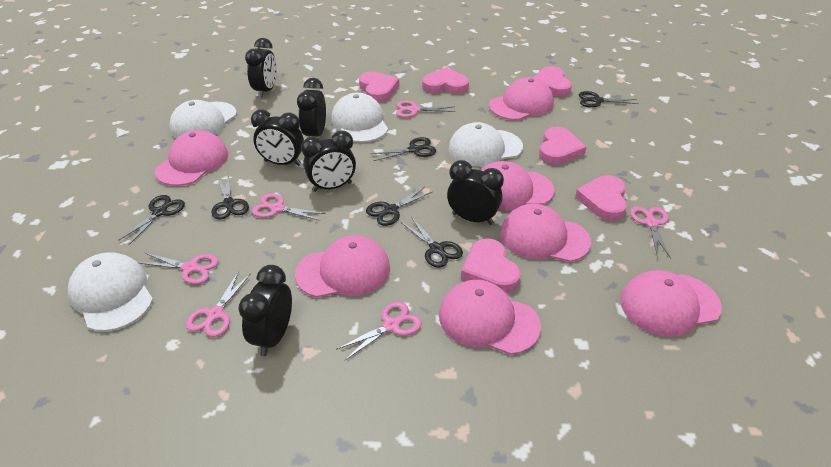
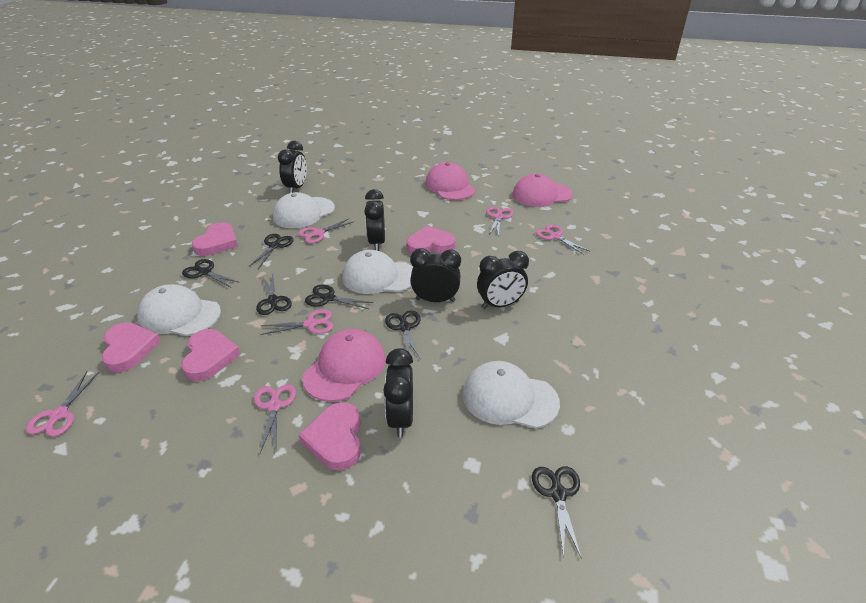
black clock: [238,265,292,356] [245,38,277,98] [251,109,304,166] [297,78,326,137] [301,131,356,192] [447,160,504,225] = 6 -> [278,141,307,193] [364,189,385,251] [383,348,413,437] [410,248,461,302] [477,251,529,309] = 5
pink cap: [155,130,228,186] [295,235,390,298] [439,280,541,355] [481,161,555,211] [489,77,554,120] [500,204,591,262] [620,270,722,337] = 7 -> [302,329,386,402] [426,162,476,200] [512,173,573,207] = 3
pink heart: [359,72,399,102] [422,67,469,94] [461,238,521,293] [533,66,572,97] [539,127,586,165] [575,175,627,221] = 6 -> [102,322,161,372] [181,329,241,381] [192,222,238,256] [299,402,361,470] [407,226,456,254] = 5

